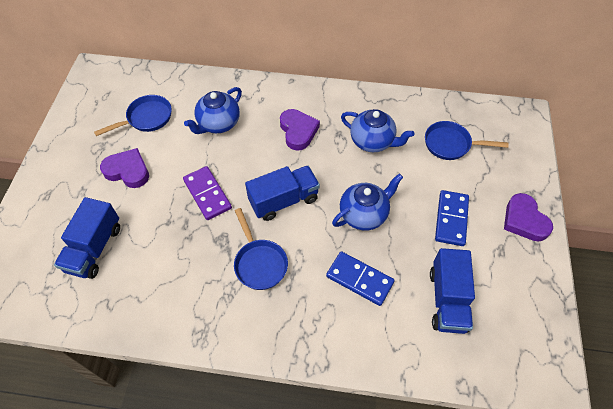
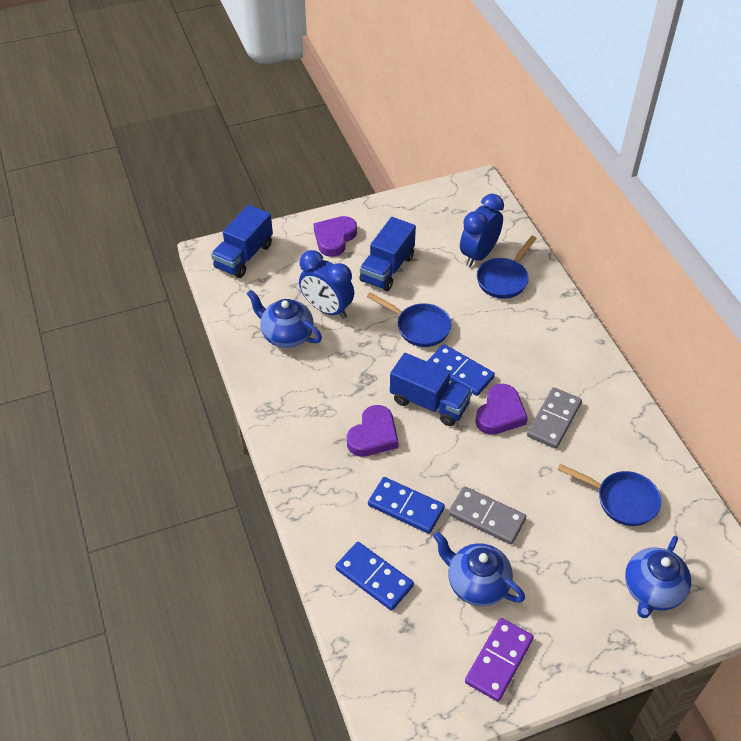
blue clock: none = 0 -> [299,250,354,319] [460,194,504,267] = 2
blue domino: [326,251,395,306] [435,190,469,246] = 2 -> [335,542,414,611] [368,477,445,534] [427,344,495,396] = 3
grey domino: none = 0 -> [448,486,526,544] [527,387,582,449] = 2

